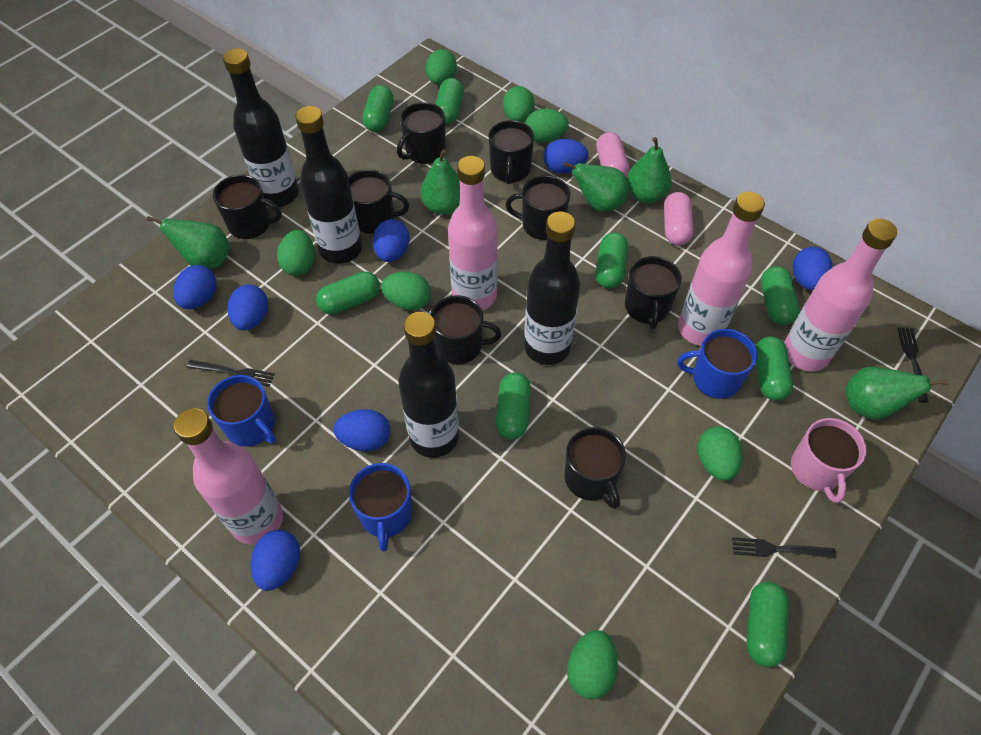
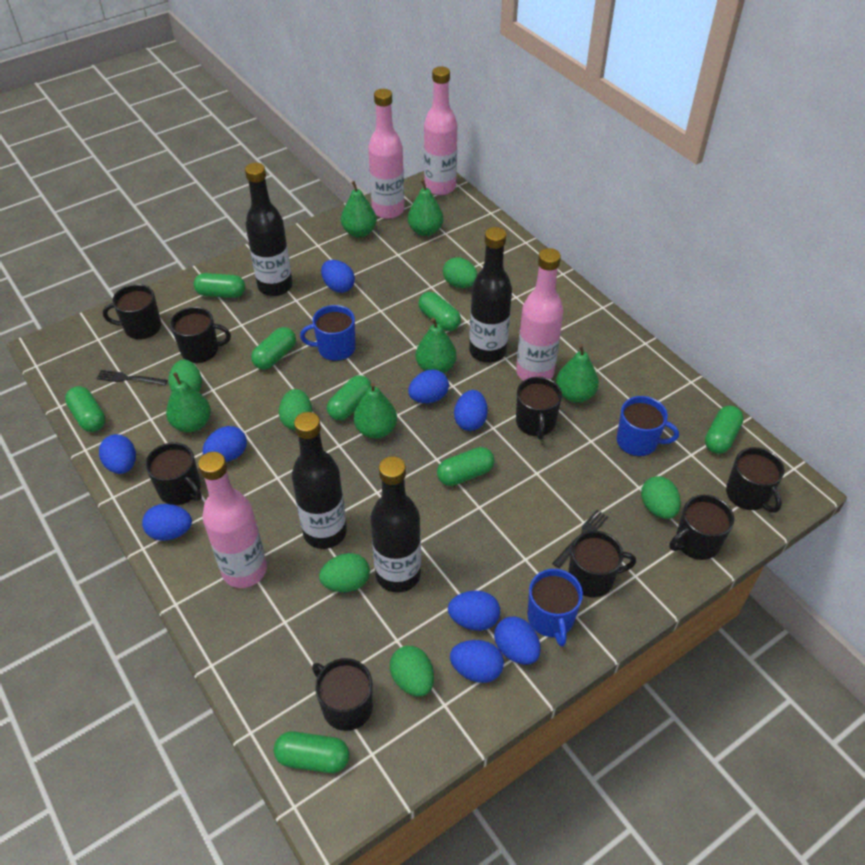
black fork: [187,360,275,387] [732,537,836,558] [897,327,929,403] = 3 -> [96,370,168,386] [552,510,608,568] = 2
blue egg: [173,265,216,309] [228,285,268,330] [251,530,300,591] [333,409,390,451] [373,219,409,262] [543,139,588,173] [793,247,832,290] = 7 -> [99,434,136,474] [142,504,192,541] [203,426,247,462] [321,260,355,293] [408,370,449,403] [448,590,500,631] [450,640,504,683] [454,390,488,431] [494,616,541,664] = 9
green egg: [277,230,315,276] [381,272,431,310] [426,49,457,85] [503,86,534,122] [525,108,569,142] [567,630,618,699] [697,426,743,481] = 7 -> [168,360,202,392] [279,389,312,430] [319,553,370,592] [390,646,434,697] [443,257,478,288] [641,476,681,519] = 6
green pear: [147,216,230,269] [420,149,460,215] [563,162,628,212] [626,137,672,203] [846,367,949,420] = 5 -> [166,372,211,432] [341,181,377,237] [354,383,397,439] [408,180,443,236] [415,318,457,373] [556,344,599,403] = 6
pink capsule: [596,132,629,177] [664,192,693,246] = 2 -> none = 0
pink mug: [791,418,867,503] = 1 -> none = 0

